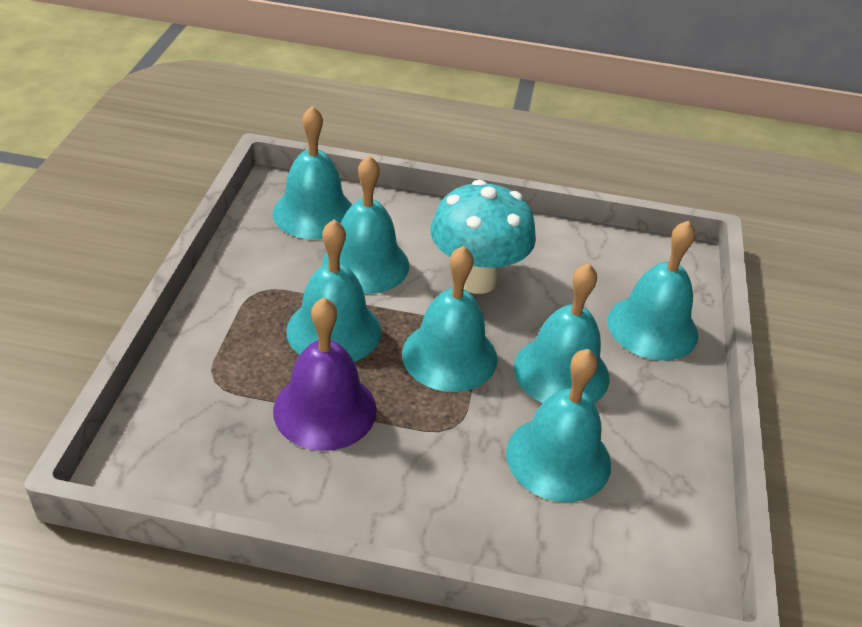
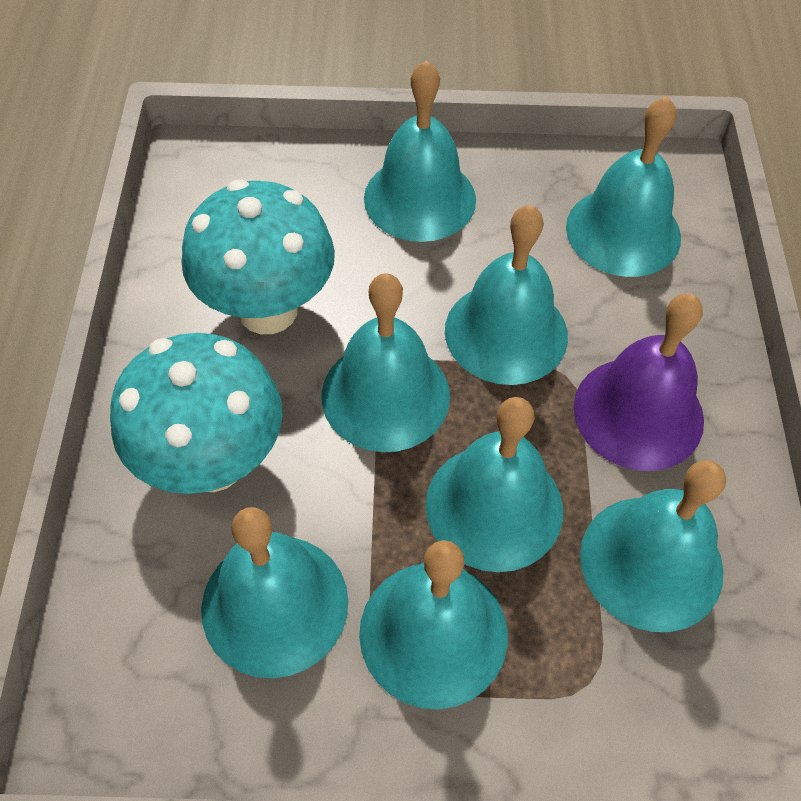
turquoise bell: [273,106,353,239] [286,219,381,362] [322,155,409,294] [402,246,497,392] [506,349,611,502] [514,263,610,403] [608,220,698,361] = 7 -> [201,507,349,678] [321,273,450,452] [359,540,508,709] [364,60,476,242] [425,397,563,572] [445,205,568,385] [566,96,681,277] [580,460,726,632] = 8
turquoise mushroom: [431,180,536,294] = 1 -> [110,333,283,494] [182,179,335,334] = 2

